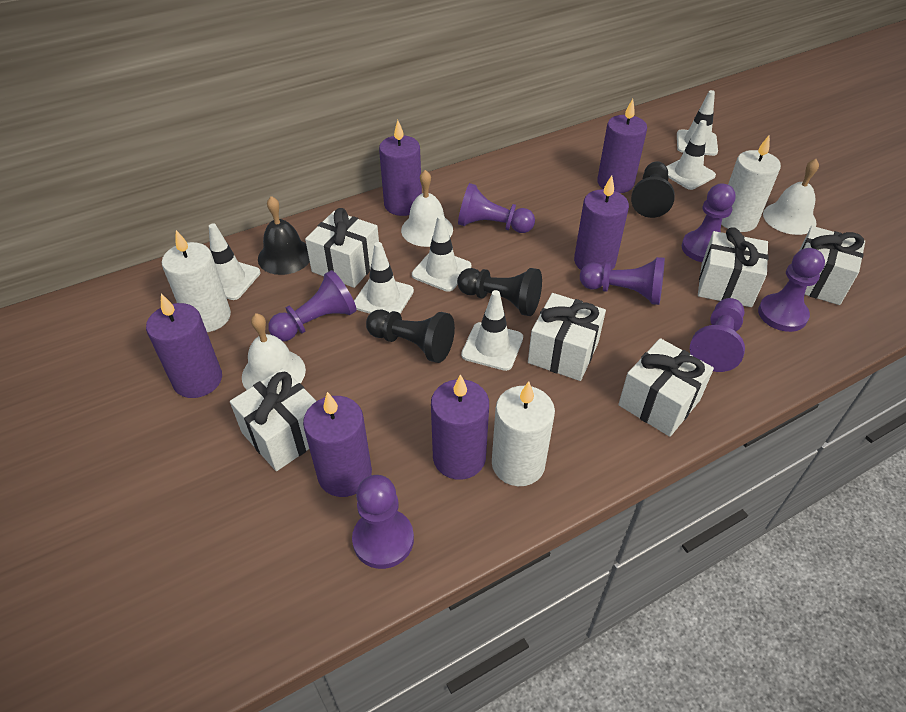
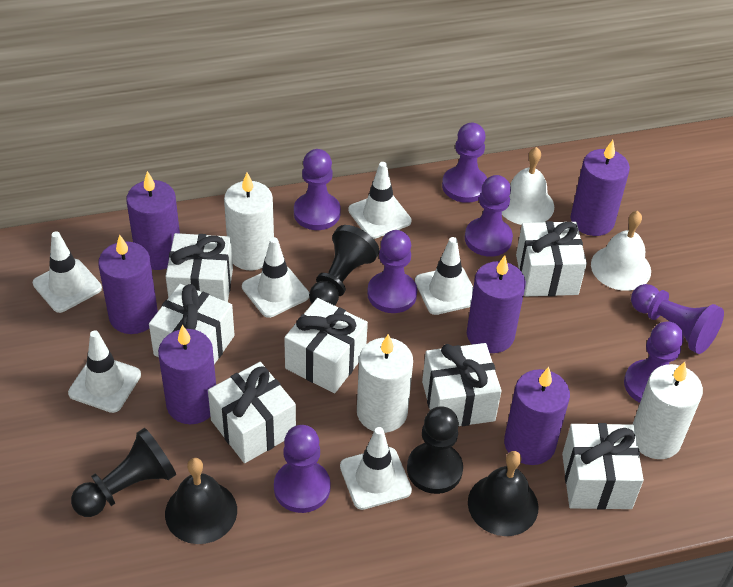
black bell: [258,196,310,275] = 1 -> [165,458,237,544] [468,451,539,536] = 2
white bell: [242,313,306,390] [401,170,453,247] [763,159,819,235] = 3 -> [502,147,554,225] [591,211,651,291] = 2
white gift: [230,368,316,471] [305,208,379,288] [528,293,606,381] [618,338,714,437] [698,227,769,307] [789,226,865,305] = 6 -> [149,284,235,364] [166,233,233,302] [208,362,296,463] [284,298,368,393] [422,343,501,426] [516,221,587,296] [562,423,644,510] = 7

